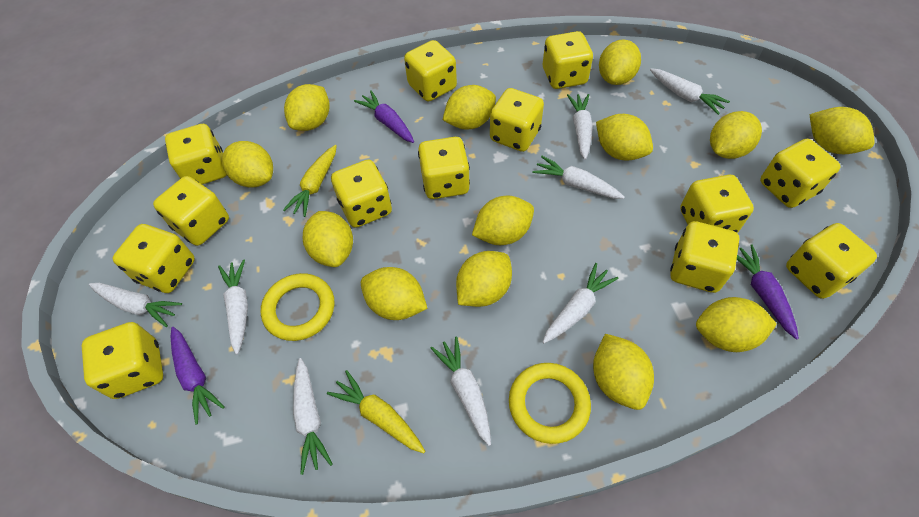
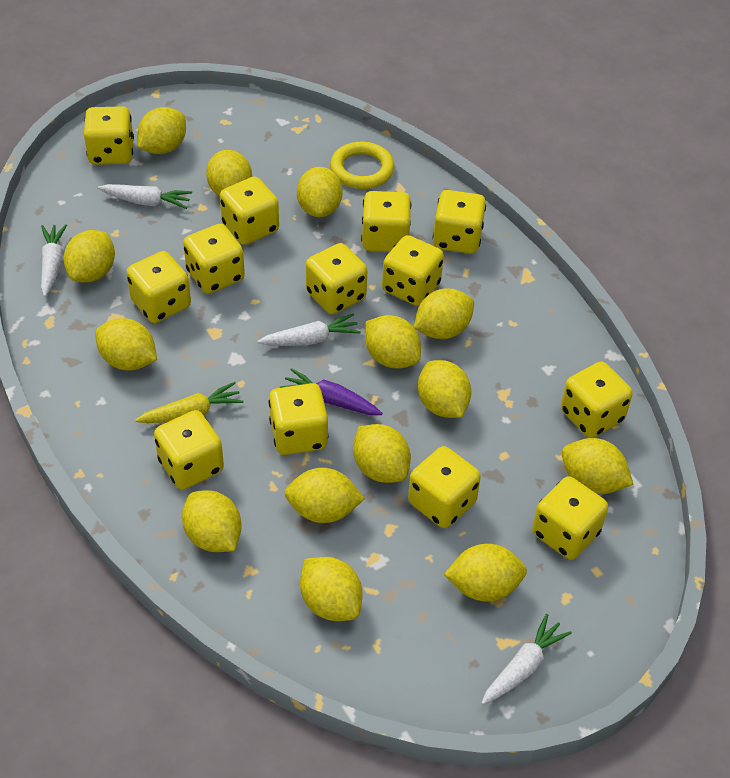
purple carrot: [171,327,225,425] [354,90,414,143] [737,244,799,339] = 3 -> [280,368,383,415] = 1
white carrot: [89,283,182,327] [218,259,248,355] [293,358,333,475] [431,336,491,446] [533,156,625,199] [543,263,618,343] [567,94,593,160] [650,68,730,115] = 8 -> [41,224,67,297] [98,184,192,209] [257,313,361,346] [481,614,572,705] = 4
yellow carrot: [283,145,337,217] [327,370,425,453] = 2 -> [135,382,244,423] = 1
yellow lemon: [222,141,273,188] [284,84,330,131] [303,211,353,267] [361,267,428,320] [443,85,496,129] [456,251,512,307] [472,196,534,245] [593,334,654,410] [596,114,653,160] [599,40,641,85] [696,297,777,352] [710,111,762,159] [810,107,875,154] = 13 -> [63,230,115,282] [95,318,157,371] [137,107,186,154] [182,490,242,552] [206,150,252,196] [284,468,365,523] [297,167,342,217] [300,557,362,621] [353,424,411,483] [365,315,421,369] [414,288,474,339] [418,360,471,418] [444,544,527,602] [562,438,633,494] = 14
yellow ring: [261,273,334,341] [509,363,591,444] = 2 -> [330,142,394,189] = 1

